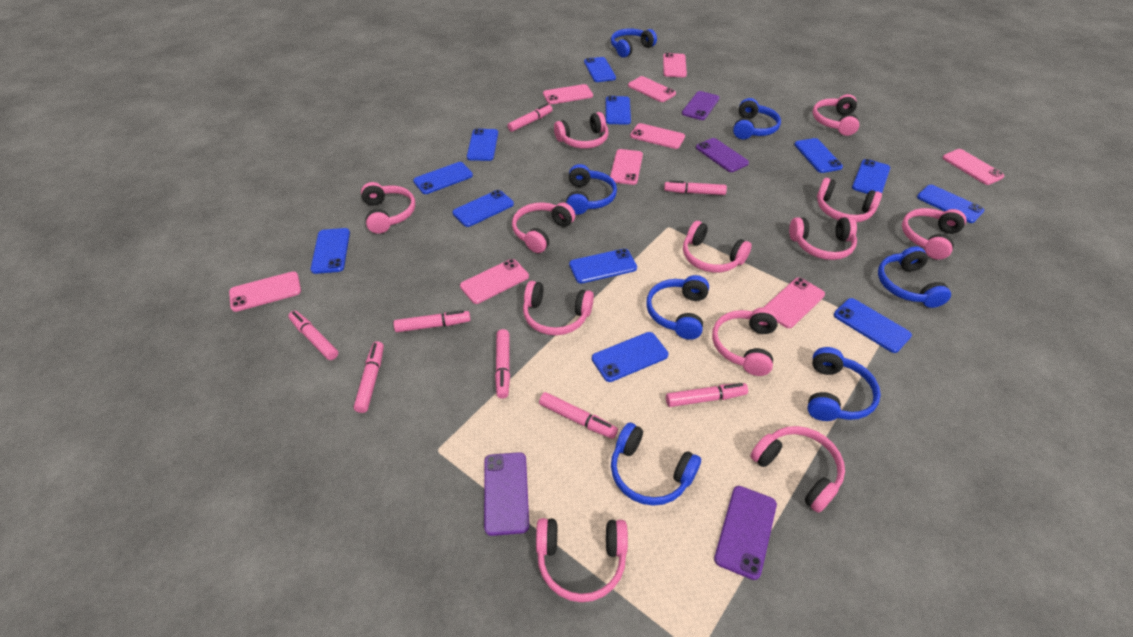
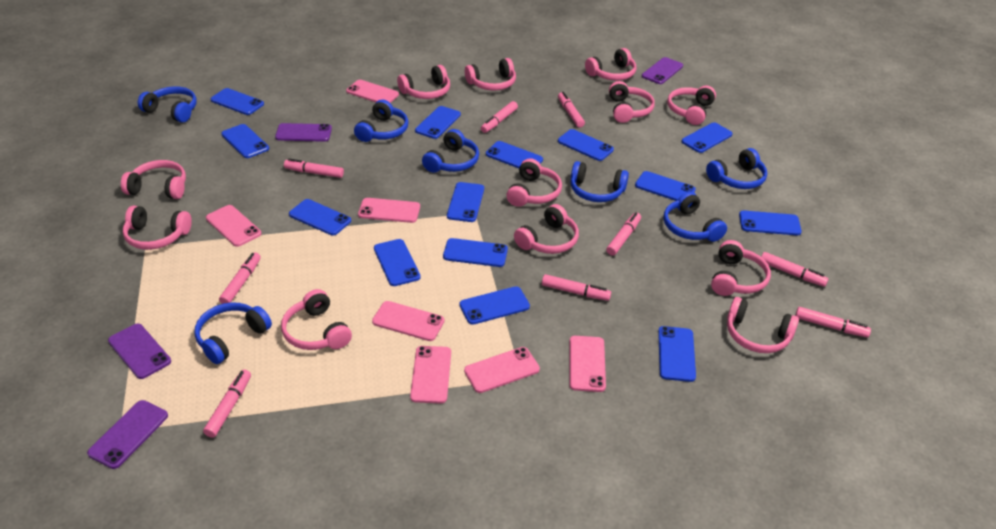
blue phone: [311,228,350,274] [413,162,473,194] [452,190,514,227] [467,128,498,161] [569,249,637,283] [584,57,616,82] [592,332,668,382] [606,96,631,125] [794,138,843,173] [834,298,912,353] [852,159,890,194] [917,185,984,223] = 12 -> [211,88,264,115] [221,124,269,158] [289,199,351,236] [374,239,421,286] [415,106,461,139] [443,238,508,267] [447,182,484,222] [460,286,530,325] [486,141,543,168] [558,129,614,161] [635,171,696,201] [658,326,696,382] [682,122,733,153] [739,210,802,235] = 14
pink marker: [288,311,338,360] [354,342,384,413] [393,310,471,332] [495,329,510,399] [507,104,553,132] [539,392,618,439] [664,180,727,195] [666,383,748,407] = 8 -> [203,370,251,438] [219,252,261,304] [284,158,344,178] [481,101,518,133] [542,274,611,301] [558,92,585,128] [606,212,641,256] [761,252,828,287] [795,307,871,338] = 9
pink phone: [229,272,301,312] [460,259,529,304] [543,84,593,104] [610,149,643,185] [628,76,676,102] [630,123,685,149] [663,53,687,77] [764,278,825,328] [943,149,1004,185] = 9 -> [206,205,262,247] [346,80,399,103] [358,198,420,223] [372,301,445,341] [410,346,451,404] [464,347,540,393] [569,336,606,392] = 7

